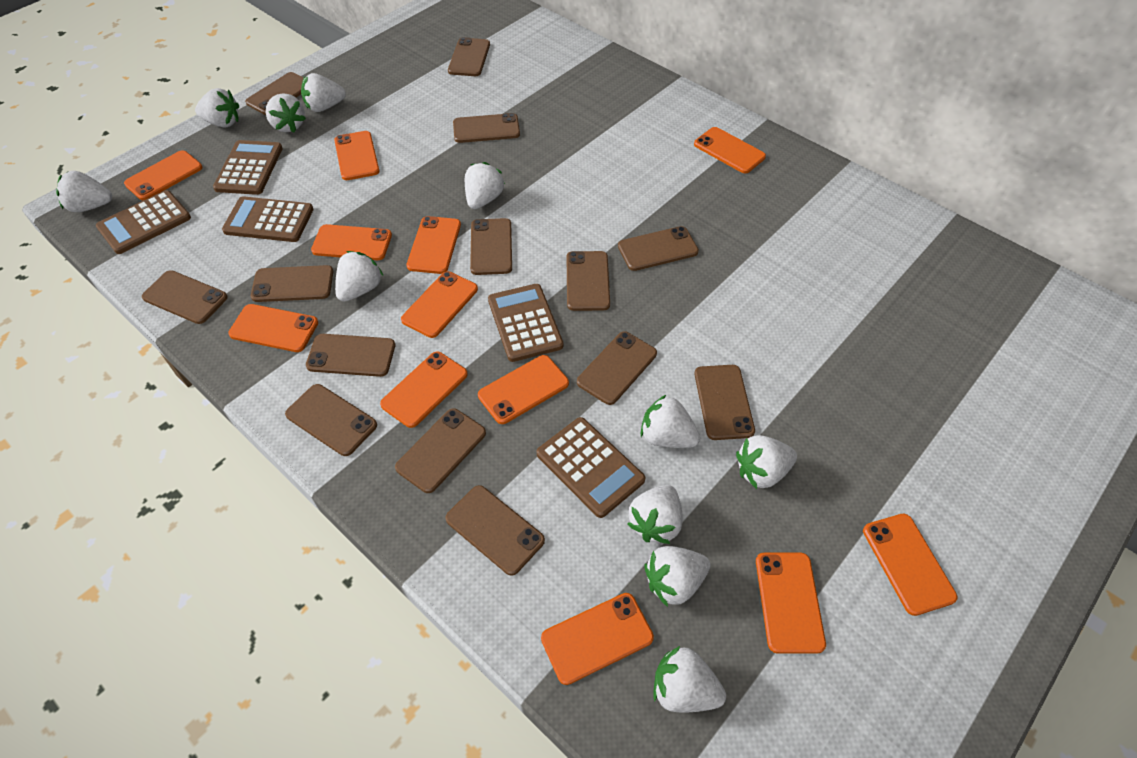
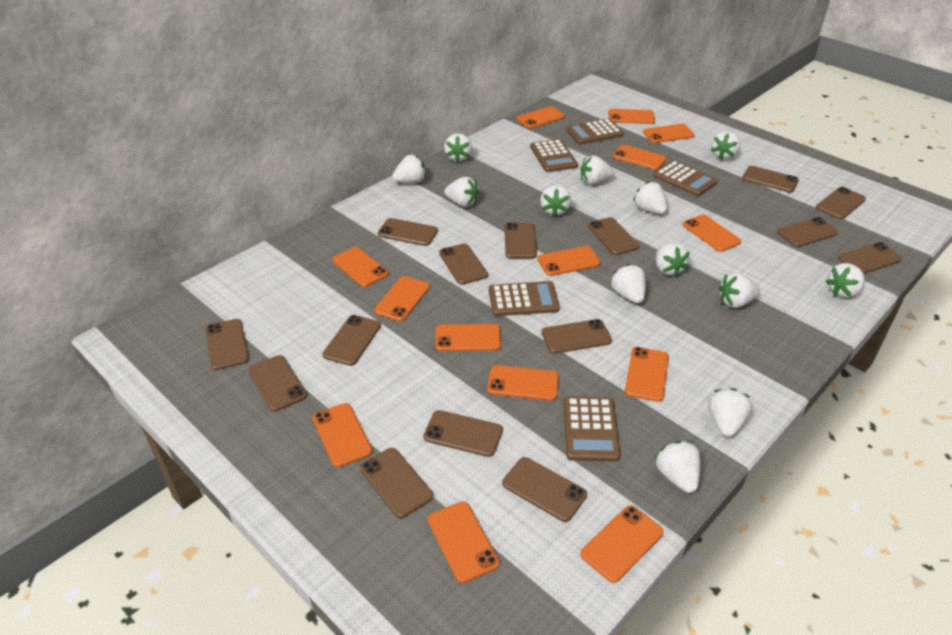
brown phone: [142,270,228,324] [245,72,304,115] [251,265,333,302] [285,384,377,456] [306,334,395,377] [395,408,486,493] [445,485,545,576] [448,37,490,76] [453,113,520,143] [470,218,512,275] [567,251,610,311] [577,331,657,405] [618,226,699,271] [694,365,755,440] = 14 -> [205,319,249,370] [248,355,307,412] [322,315,381,366] [360,448,433,518] [378,218,438,246] [423,410,503,457] [439,243,488,285] [502,457,587,522] [504,222,537,258] [541,319,612,354] [588,217,640,255] [742,166,799,193] [777,217,838,247] [816,187,866,219] [838,242,902,274] = 15
orange phone: [124,150,202,201] [228,304,318,352] [311,224,392,260] [334,131,380,180] [380,351,468,428] [401,271,478,338] [407,216,461,274] [478,355,569,424] [541,593,654,685] [694,127,766,174] [756,553,826,654] [863,514,957,616] = 12 -> [313,403,372,467] [332,247,389,287] [374,276,430,322] [428,501,499,583] [435,324,501,351] [487,365,559,401] [517,106,565,129] [537,246,601,276] [580,505,664,583] [608,109,655,124] [613,145,666,170] [625,347,669,402] [643,124,695,143] [683,214,741,252] = 14
white strawberry: [56,171,112,212] [195,88,239,128] [266,93,306,133] [301,73,346,112] [335,251,383,302] [465,162,505,209] [627,485,683,544] [641,395,700,448] [644,546,710,607] [654,645,726,712] [736,435,797,489] = 11 -> [392,155,426,183] [444,133,472,163] [444,177,479,207] [540,185,571,217] [581,156,614,185] [610,264,646,303] [633,181,667,214] [655,441,701,493] [656,243,690,277] [708,388,752,437] [711,131,740,160] [718,273,760,308] [825,263,865,298] = 13

